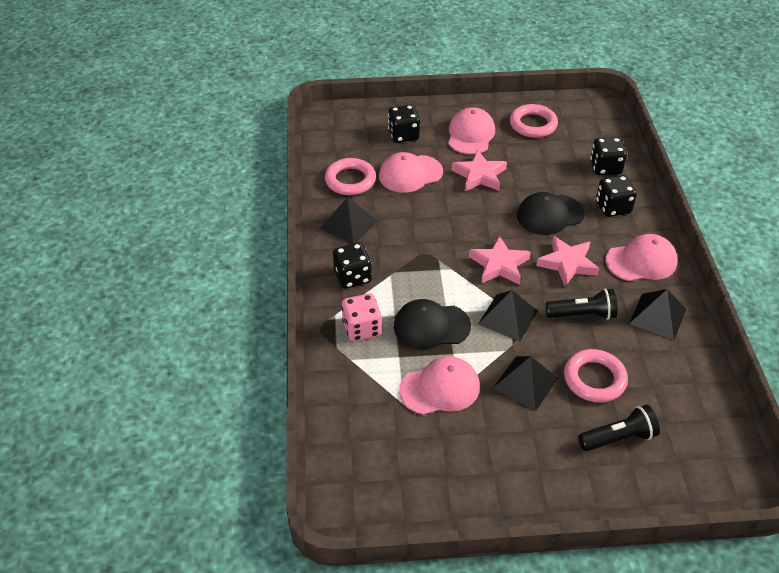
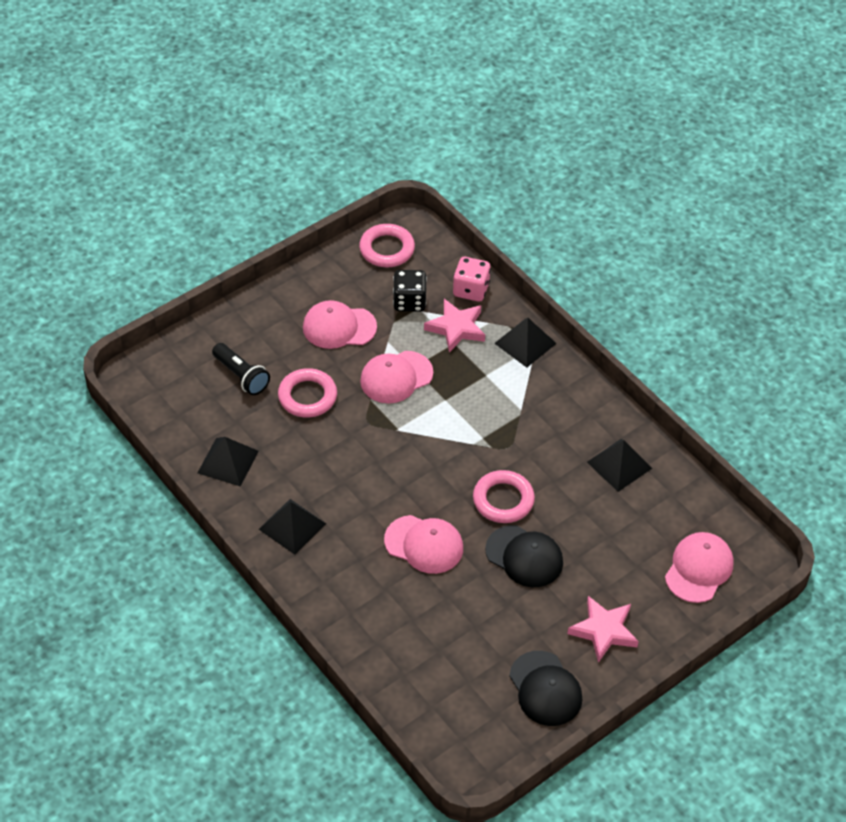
black dice: [333,243,372,289] [388,105,420,143] [590,137,627,175] [596,175,637,217] = 4 -> [393,270,427,312] = 1
black flashlight: [545,288,618,320] [578,405,660,451] = 2 -> [212,343,270,395] = 1
pink star: [451,150,507,191] [469,235,531,285] [536,236,600,286] = 3 -> [424,299,485,353] [567,596,639,663] = 2

